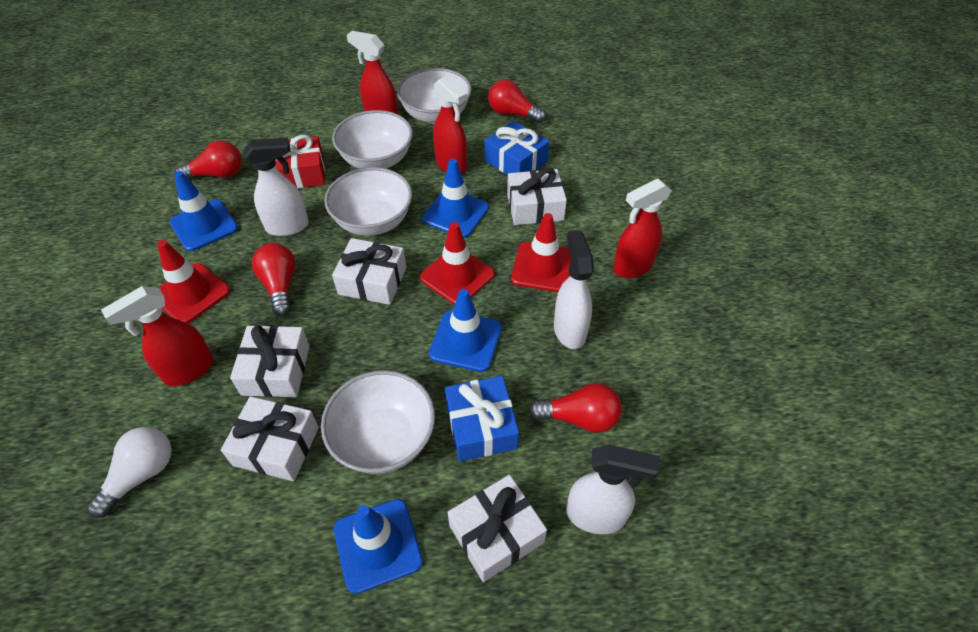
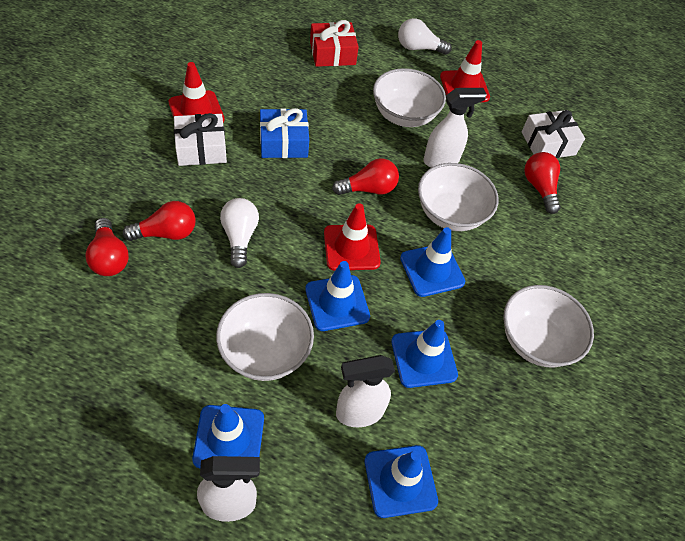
blue gift: [445,376,519,461] [484,121,549,175] = 2 -> [260,108,309,158] = 1
blue traffic cone: [170,171,238,251] [334,499,423,594] [422,159,489,238] [429,289,502,372] = 4 -> [192,404,264,468] [305,261,370,331] [365,445,438,518] [391,320,458,388] [400,227,465,297] = 5
red spray bottle: [101,286,214,386] [347,31,398,114] [433,76,467,174] [613,179,672,278] = 4 -> none = 0
white gift: [221,396,319,481] [230,325,310,397] [332,238,406,305] [448,475,547,582] [507,168,567,225] = 5 -> [174,113,227,166] [522,110,585,158] = 2
white light bulb: [86,427,172,518] = 1 -> [220,198,259,268] [398,18,452,55] = 2

